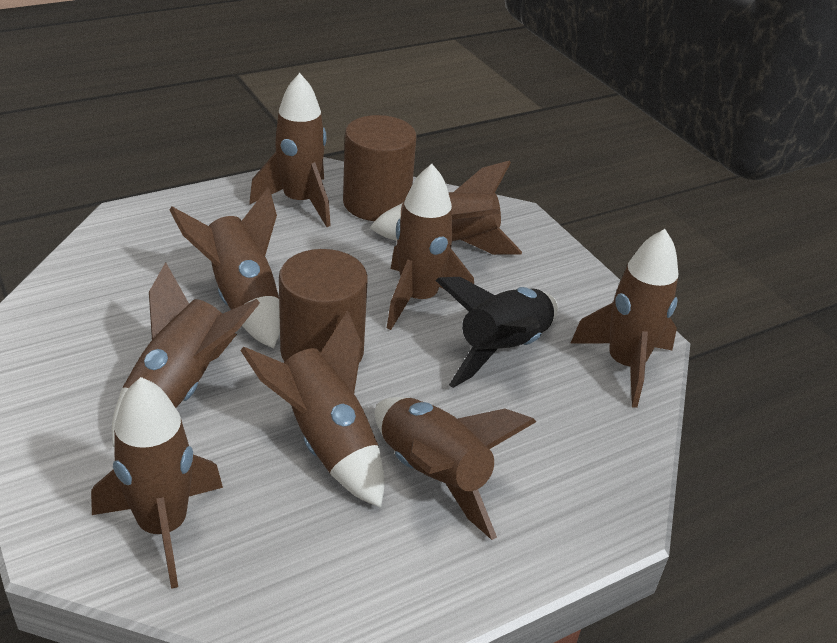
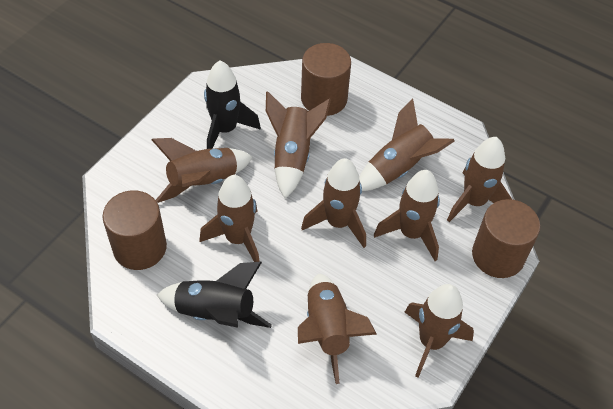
black rocket: [435,277,558,388] = 1 -> [157,262,272,328] [204,61,261,149] = 2
brown cylinder: [279,249,368,363] [343,115,416,221] = 2 -> [102,190,167,270] [301,43,351,116] [472,199,540,278] = 3

